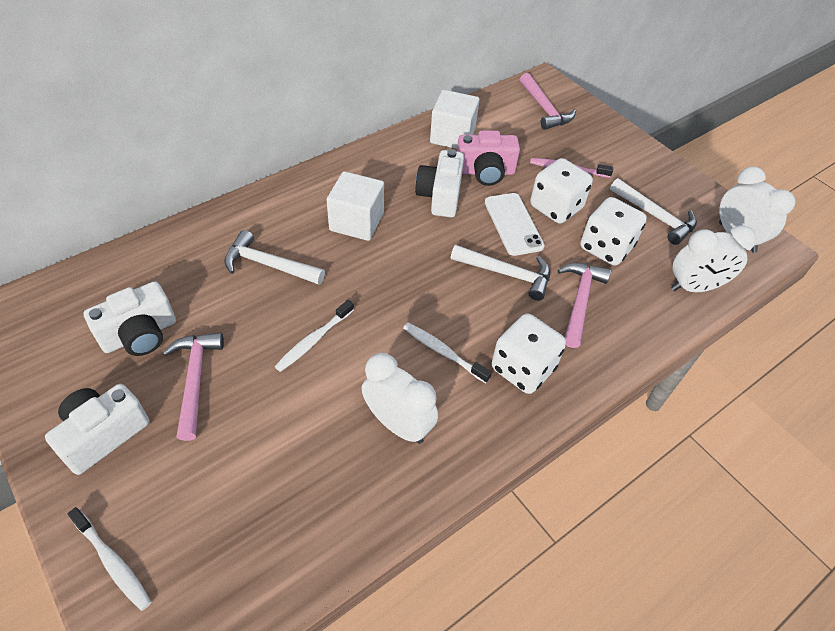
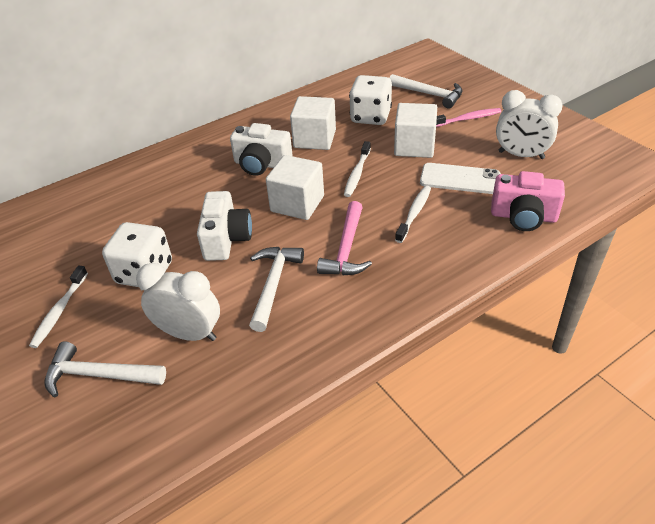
pink hammer: [163,332,224,441] [520,73,576,130] [557,263,611,348] = 3 -> [317,201,372,275] = 1
white camera: [45,384,150,475] [83,281,176,356] [415,149,464,217] = 3 -> [197,191,252,261] [230,123,293,176] = 2
white clock: [362,353,438,444] [671,225,756,292] [719,166,795,253] = 3 -> [136,263,220,341] [496,90,562,159] = 2
white cube: [327,171,384,241] [430,90,479,149] = 2 -> [266,155,324,220] [290,96,336,150] [394,103,437,158] = 3
white dice: [492,313,566,394] [530,158,593,224] [580,197,647,266] = 3 -> [102,222,172,287] [349,75,392,125] = 2

